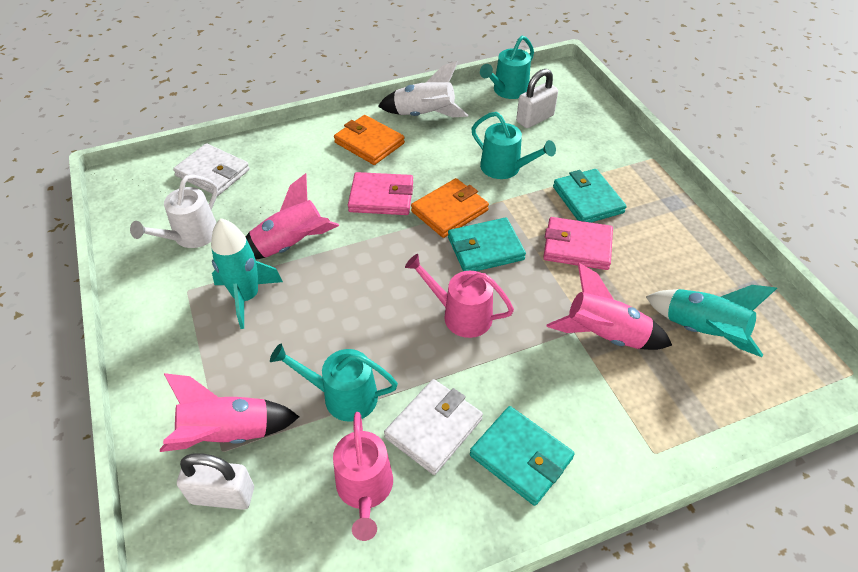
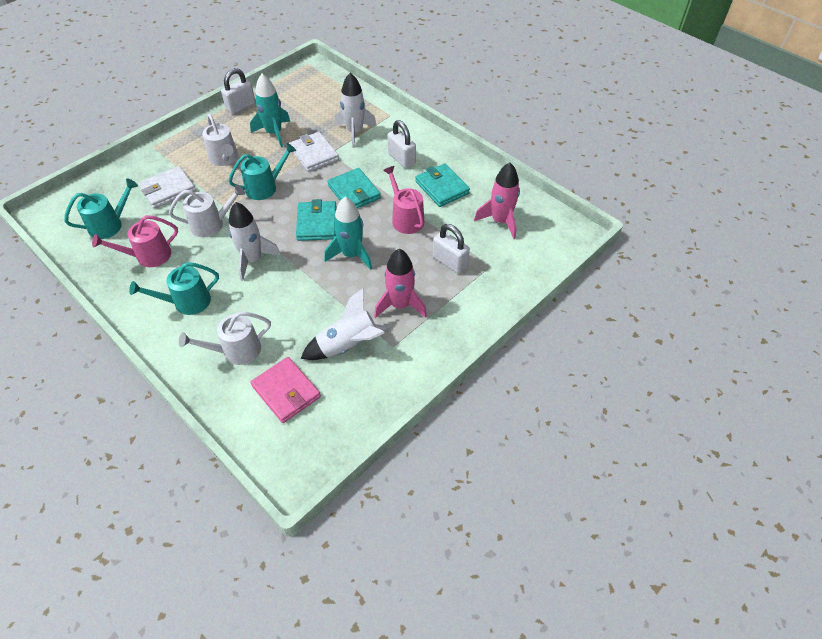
orange wallet: [334,115,405,165] [411,178,489,238] = 2 -> none = 0
pink rocket: [160,373,299,452] [245,173,339,260] [547,263,672,350] = 3 -> [374,249,427,318] [474,163,520,239] = 2
pink wallet: [348,172,413,215] [543,217,613,270] = 2 -> [250,357,321,423] = 1
white padlock: [177,453,254,510] [516,69,558,128] = 2 -> [221,68,255,114] [388,120,416,168] [433,224,470,274] = 3
white rocket: [378,61,468,117] = 1 -> [229,202,281,281] [301,288,388,360] [335,73,377,148] = 3
white watering can: [130,175,218,248] = 1 -> [169,185,245,237] [179,312,271,365] [203,114,238,166] = 3

